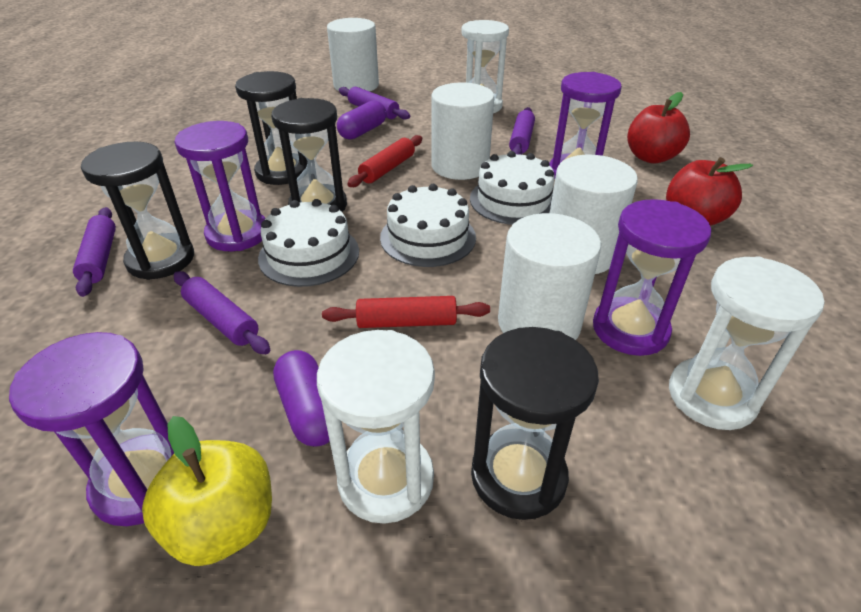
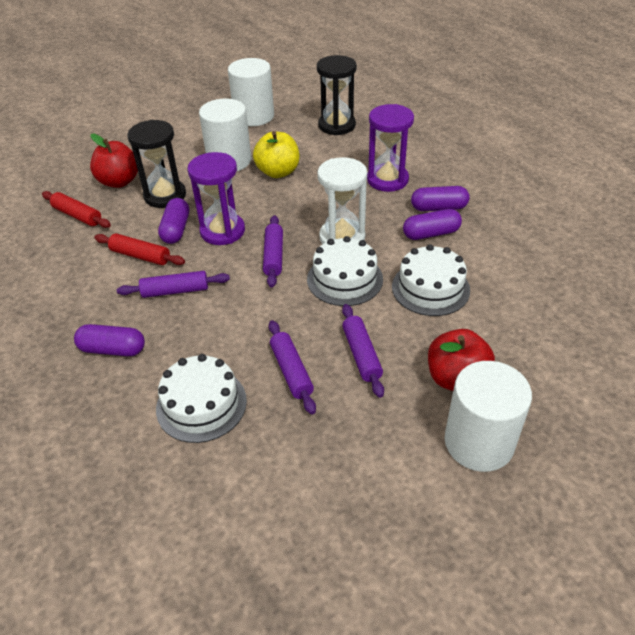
black hourglass: [81,142,194,280] [235,71,307,185] [271,98,347,212] [471,327,599,520] = 4 -> [127,120,186,208] [317,55,357,135] = 2
purple capsule: [273,350,330,447] [337,100,387,140] = 2 -> [74,324,145,356] [158,198,189,244] [403,209,462,240] [411,186,470,211] = 4
purple hourglass: [9,332,174,526] [174,121,265,251] [549,72,622,179] [593,199,711,356] = 4 -> [187,152,245,245] [367,104,414,192] = 2
white cylinder: [327,18,379,92] [431,82,494,180] [498,213,601,340] [550,155,638,274] = 4 -> [199,99,251,171] [228,58,274,126] [445,361,532,472] = 3
white hourglass: [317,330,435,524] [461,20,509,113] [669,256,824,430] = 3 -> [317,157,367,244] = 1

